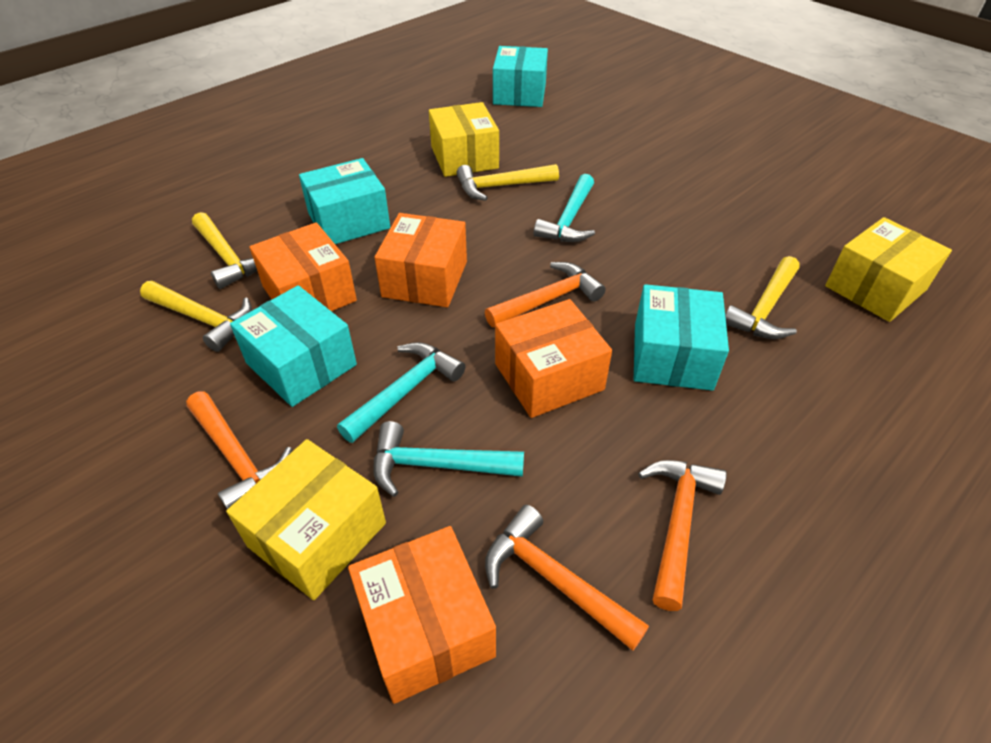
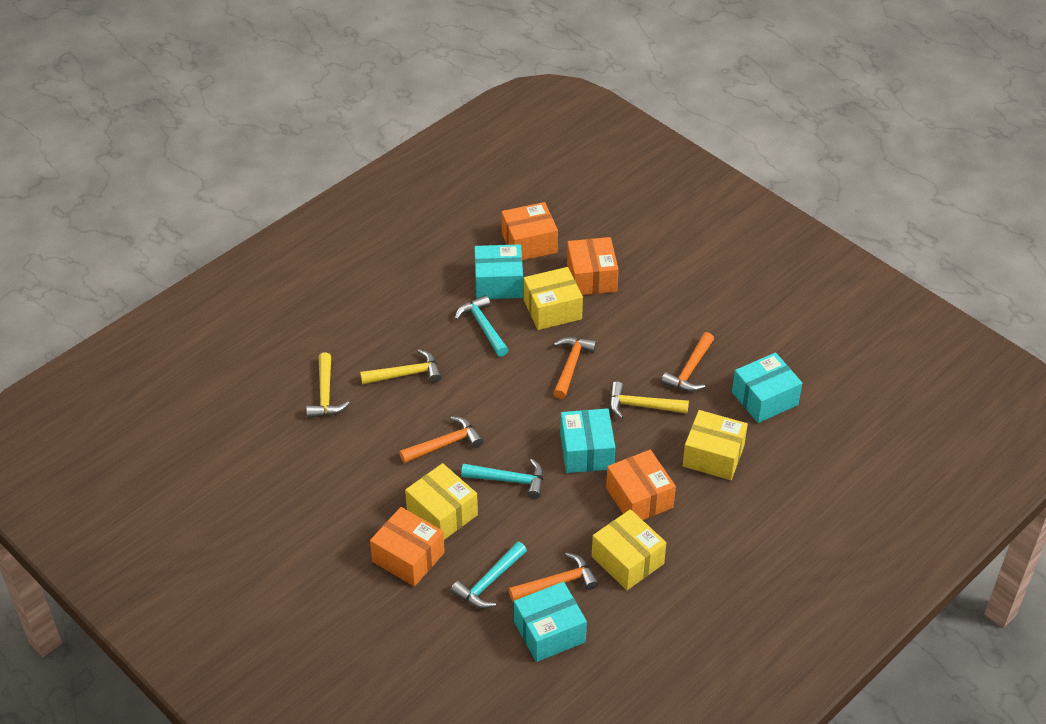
yellow box: [226,439,386,600] [429,102,499,177] [825,217,952,322] = 3 -> [405,463,478,540] [523,267,583,330] [592,509,666,590] [682,410,748,480] = 4
yellow hammer: [140,281,252,352] [192,212,257,289] [456,164,559,201] [725,256,800,339] = 4 -> [306,352,349,418] [360,349,442,385] [609,381,689,419] = 3

